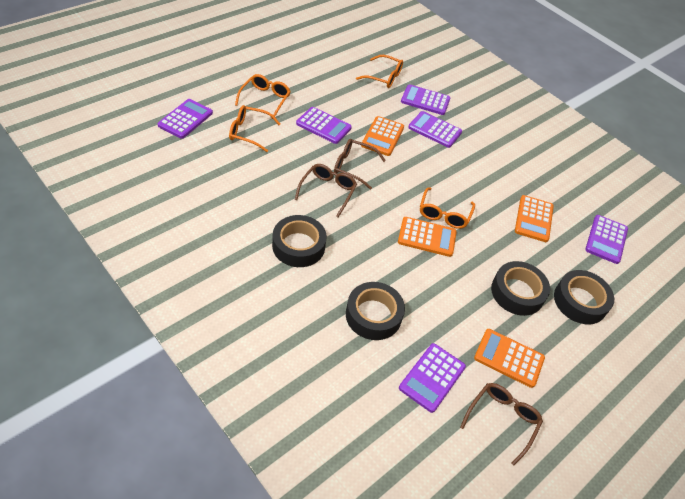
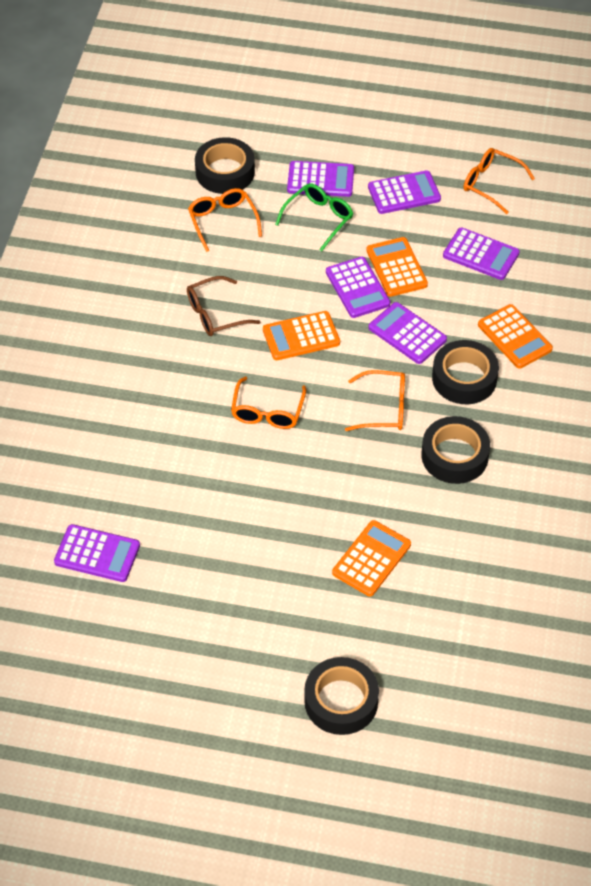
brown glasses: [295,164,357,217] [334,139,386,190] [460,383,543,466] = 3 -> [187,276,260,336] = 1
green glasses: none = 0 -> [275,183,353,251] = 1

